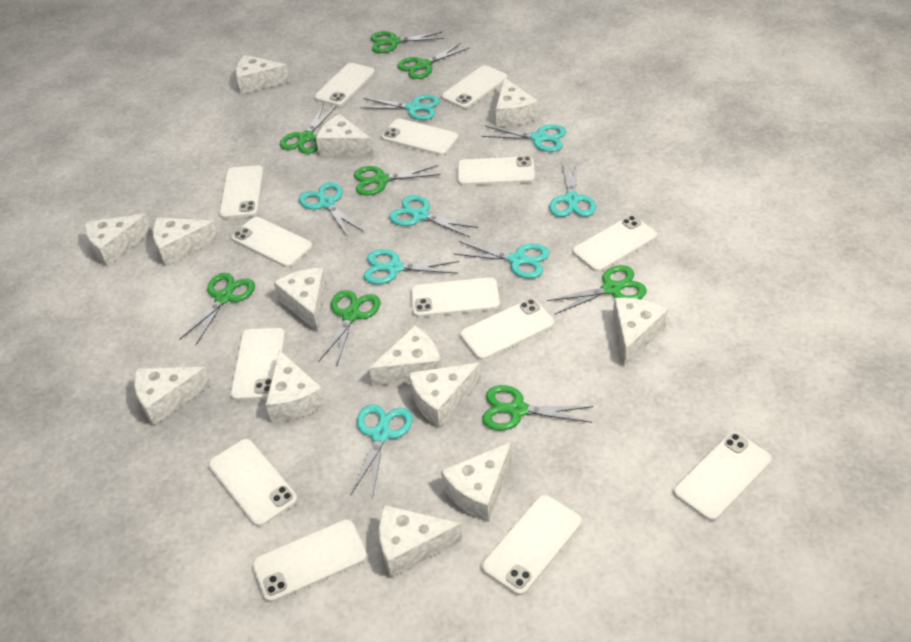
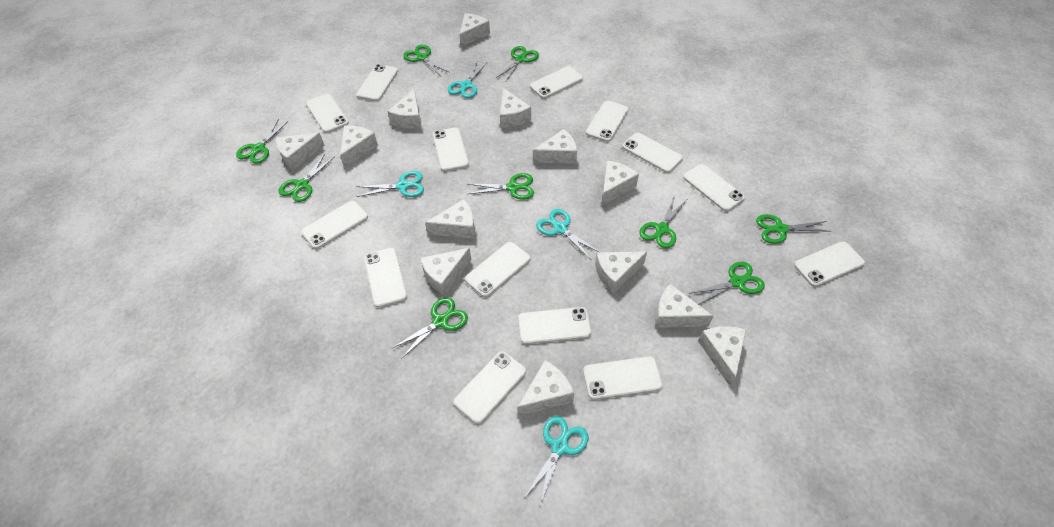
green scissors: [180,273,255,345] [280,104,337,154] [318,290,381,365] [354,165,440,195] [371,31,444,53] [397,43,469,79] [482,385,593,431] [547,265,647,314] = 8 -> [236,119,288,164] [279,154,335,202] [392,297,468,359] [403,45,450,76] [468,173,534,200] [496,46,539,81] [639,196,686,248] [689,262,765,305] [756,214,832,244] = 9
turquoise scissors: [299,182,364,237] [351,404,413,499] [359,95,440,120] [364,249,459,284] [389,195,478,237] [454,241,550,279] [482,124,567,152] [549,161,596,217] = 8 -> [356,171,424,197] [448,62,487,98] [524,416,589,506] [536,209,599,260] = 4

